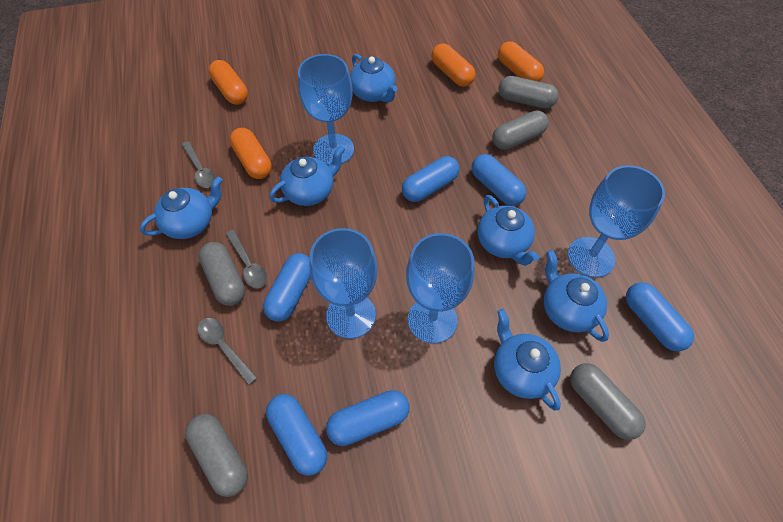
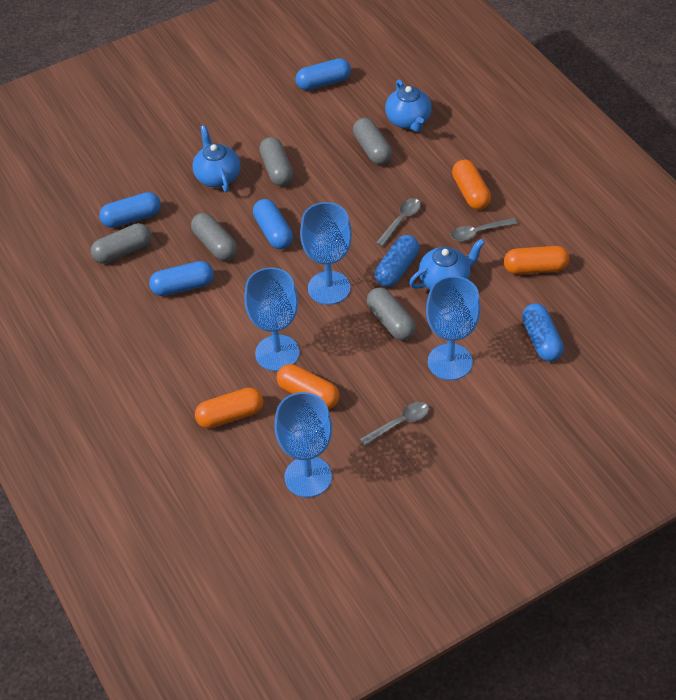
blue teapot: [140,176,223,239] [269,146,345,206] [350,54,398,103] [477,195,539,266] [494,309,561,410] [543,250,609,342] = 6 -> [193,125,241,192] [385,79,432,132] [409,239,485,289] = 3

